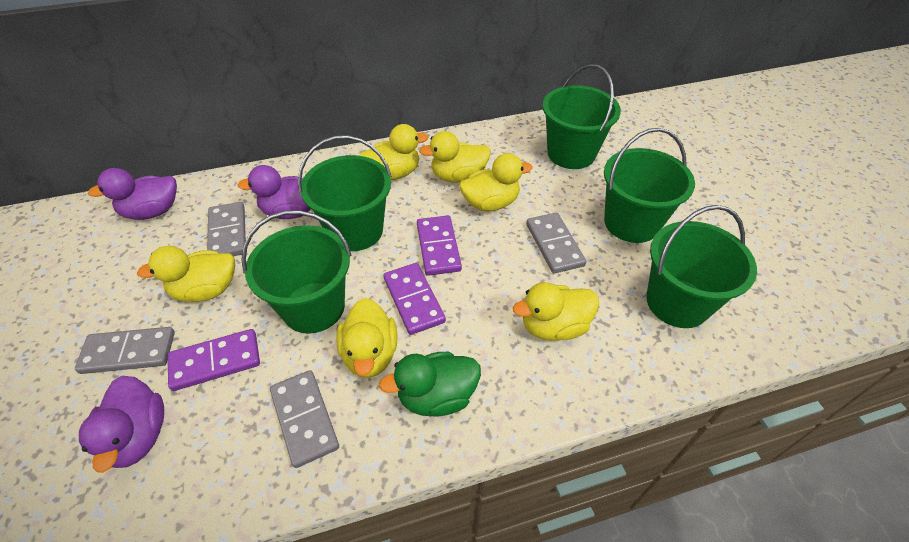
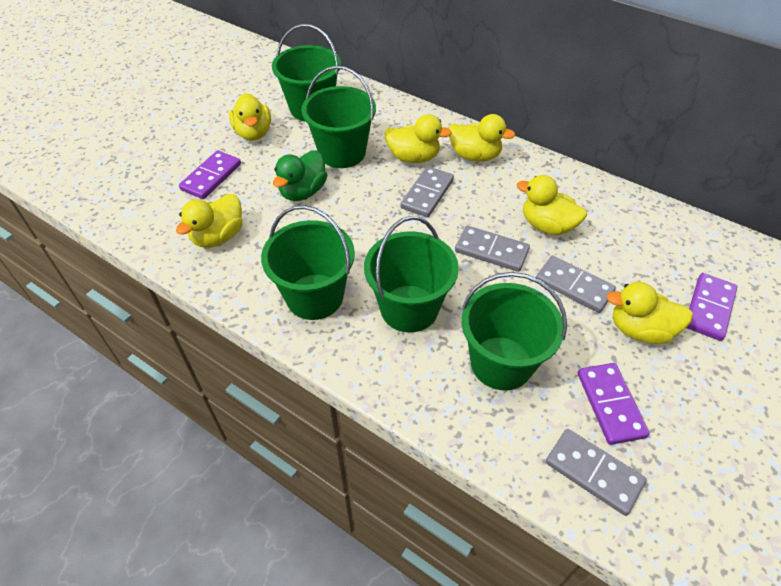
purple duck: [79,376,164,473] [88,168,177,220] [238,165,311,219] = 3 -> none = 0

